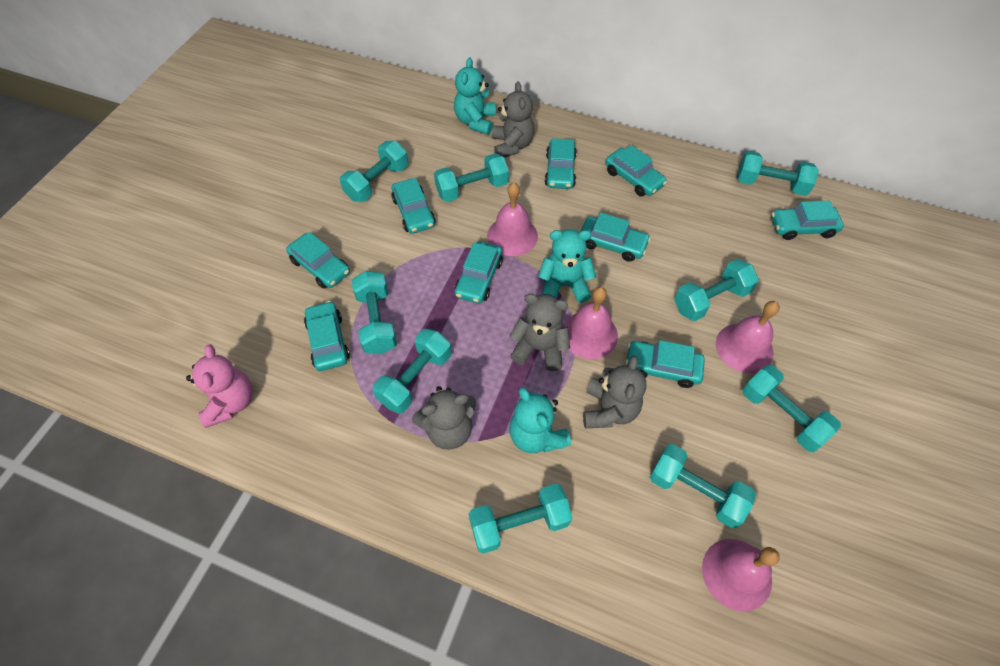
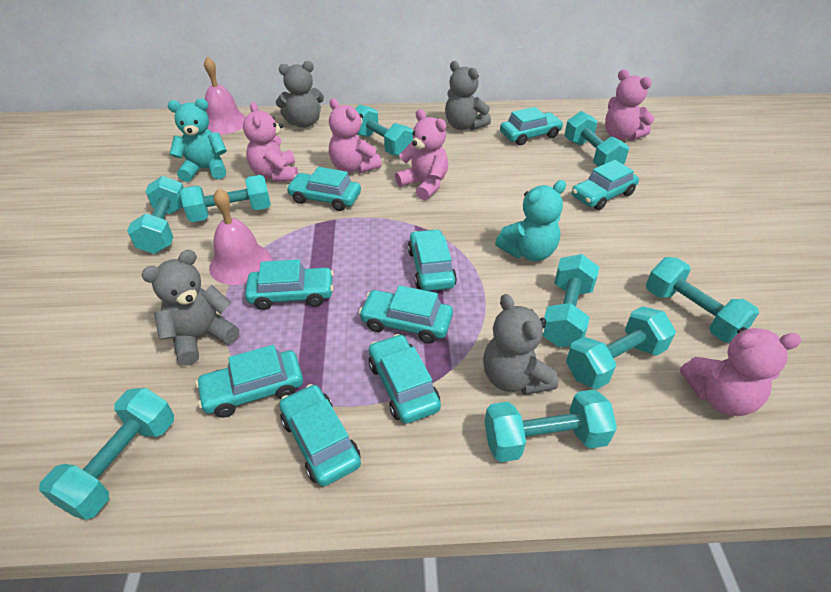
pink bell: [487,183,538,256] [563,287,618,359] [702,539,780,612] [716,301,780,373] = 4 -> [204,56,246,135] [209,188,272,285] = 2
pink teddy bear: [186,344,253,428] = 1 -> [243,102,298,182] [329,98,382,173] [395,109,448,200] [605,70,654,141] [680,327,802,416] = 5
turquoise teddy bear: [454,58,496,135] [509,387,571,453] [538,229,596,303] = 3 -> [168,98,227,182] [495,180,566,261] = 2

